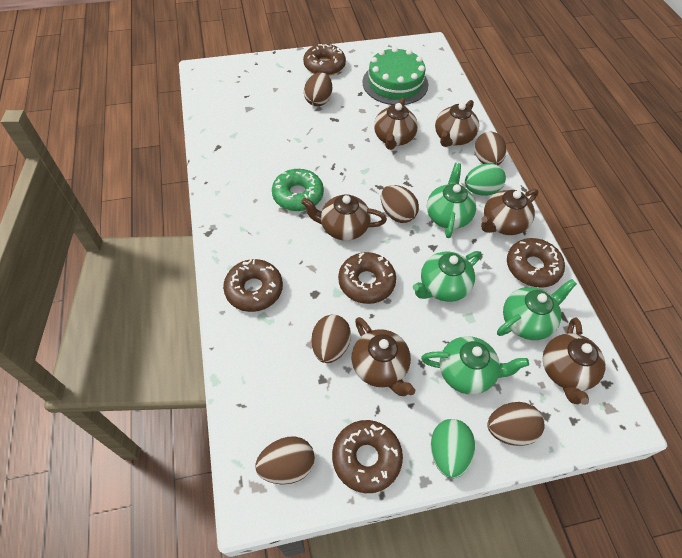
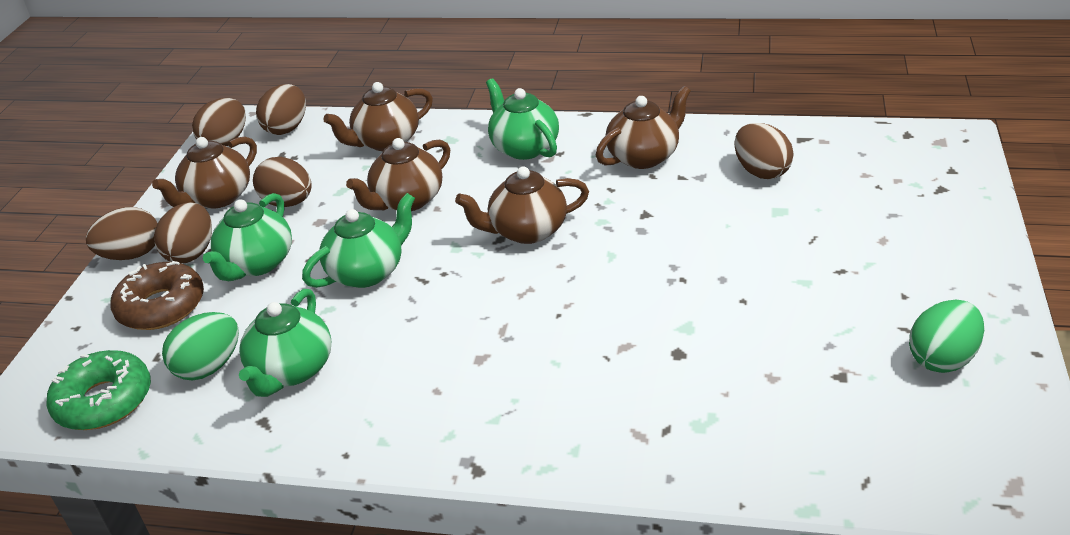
brown donut: [223,259,283,312] [303,44,346,76] [332,420,403,493] [338,252,396,304] [507,238,565,288] = 5 -> [110,261,204,330] = 1
brown teapot: [301,194,387,241] [352,317,415,396] [374,98,418,150] [435,100,479,147] [481,189,538,235] [543,317,606,405] = 6 -> [152,136,257,209] [324,82,433,151] [346,138,450,211] [455,166,589,244] [596,86,691,169] = 5
green cake: [363,47,428,105] = 1 -> none = 0

